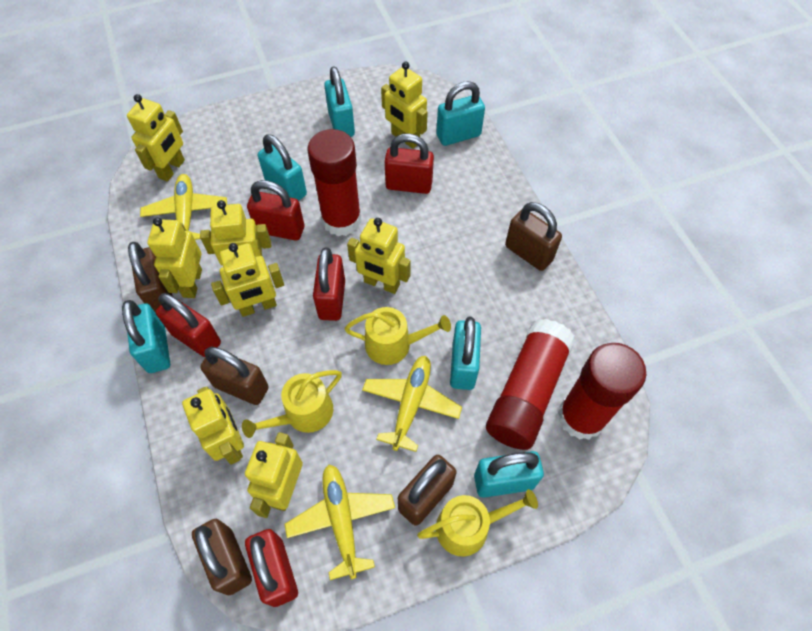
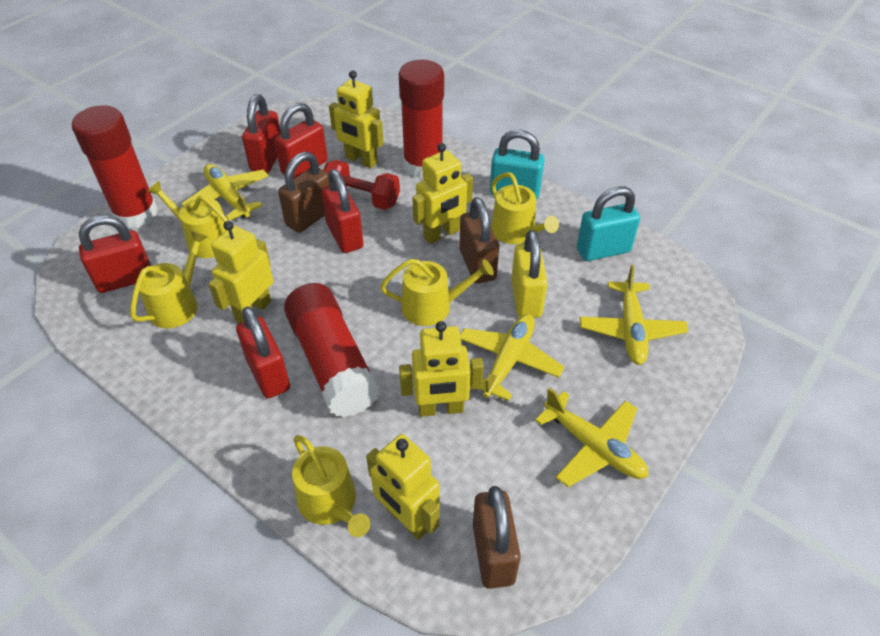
brown padlock: [128,242,172,313] [192,519,252,595] [200,347,269,405] [398,455,456,526] [505,202,562,271] = 5 -> [278,152,329,233] [459,197,499,284] [473,486,521,589] = 3
red dumbbell: none = 0 -> [324,160,400,210] = 1
turquoise padlock: [122,300,170,373] [258,134,307,201] [324,66,355,137] [436,81,485,146] [450,317,481,390] [474,451,544,498] = 6 -> [490,130,544,201] [577,186,640,261] = 2
yellow padlock: none = 0 -> [511,230,548,318] = 1
yellow plane: [140,174,227,240] [284,464,395,580] [362,356,462,452] = 3 -> [181,164,269,221] [460,314,564,401] [535,388,648,487] [580,265,688,365] = 4
yellow robot: [127,94,185,182] [147,217,202,298] [182,386,244,465] [200,200,271,266] [211,243,284,317] [245,432,303,518] [347,218,411,294] [381,62,428,149] = 8 -> [208,221,274,323] [329,71,384,168] [366,434,440,540] [399,321,484,417] [412,143,473,244] = 5
yellow watering can: [242,370,342,438] [344,307,451,365] [417,489,538,557] = 3 -> [130,231,207,328] [148,181,229,258] [292,435,370,537] [380,259,494,326] [491,172,559,244] = 5

